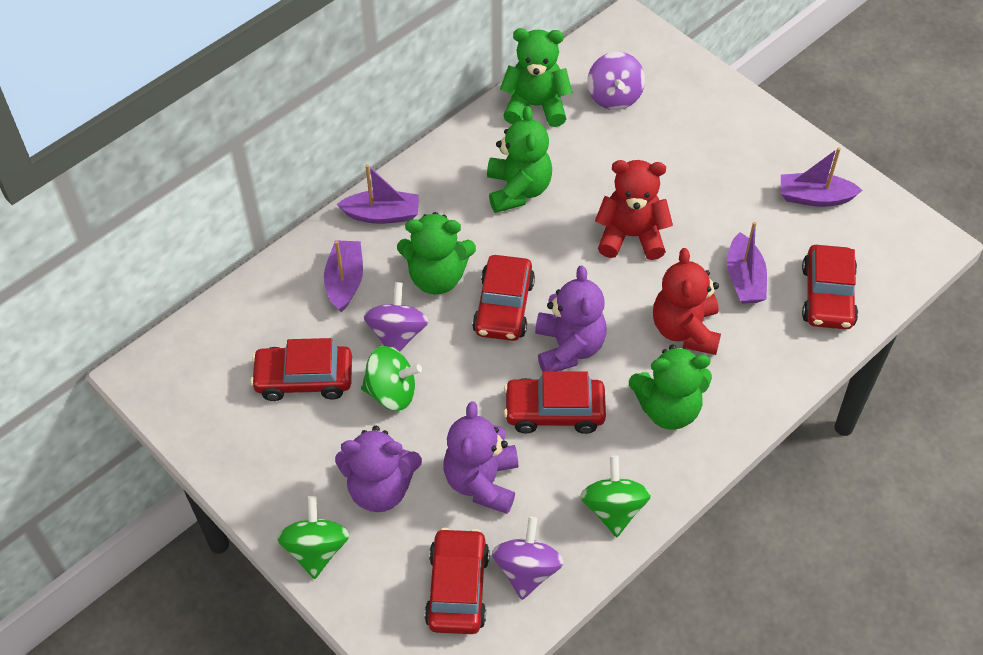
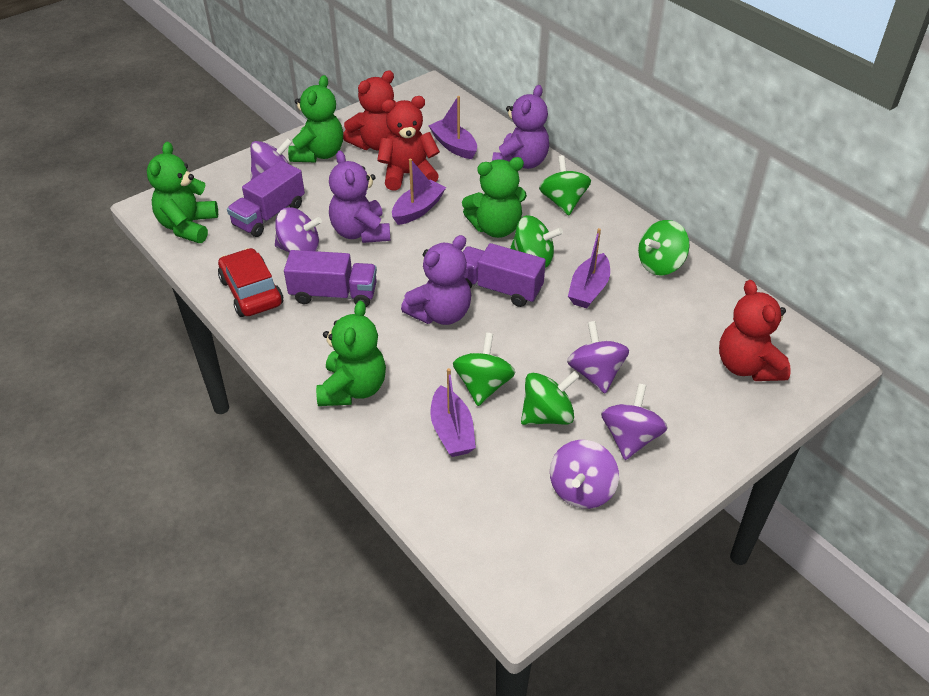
green spinning top: [277,496,349,579] [361,346,422,411] [580,456,651,537] = 3 -> [453,333,516,406] [510,215,563,268] [521,371,580,425] [539,155,591,215] [638,220,690,275] = 5
purple spinning top: [363,282,429,352] [492,517,564,600] [587,52,645,110] = 3 -> [250,138,292,180] [275,207,322,253] [550,440,619,509] [567,321,629,393] [601,383,668,460] = 5
purple truck: none = 0 -> [227,161,305,237] [284,250,377,307] [463,243,546,307] = 3
red car: [250,338,352,401] [424,528,490,634] [472,255,535,341] [504,371,606,434] [802,245,858,329] = 5 -> [218,248,283,317] = 1
red teddy bear: [595,160,673,260] [653,248,721,355] = 2 -> [343,70,396,150] [377,96,440,190] [719,280,791,381] = 3

